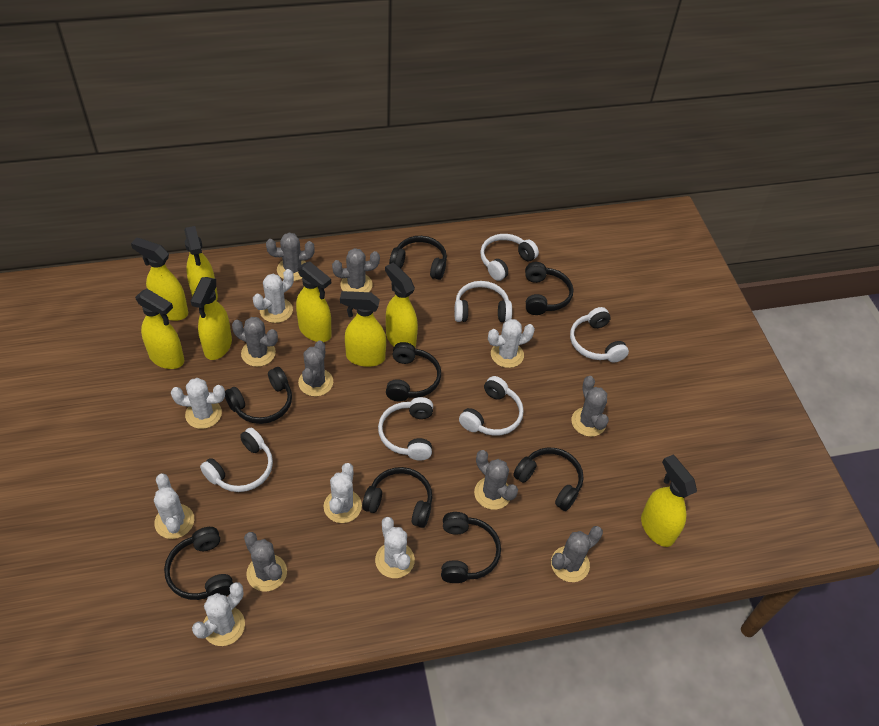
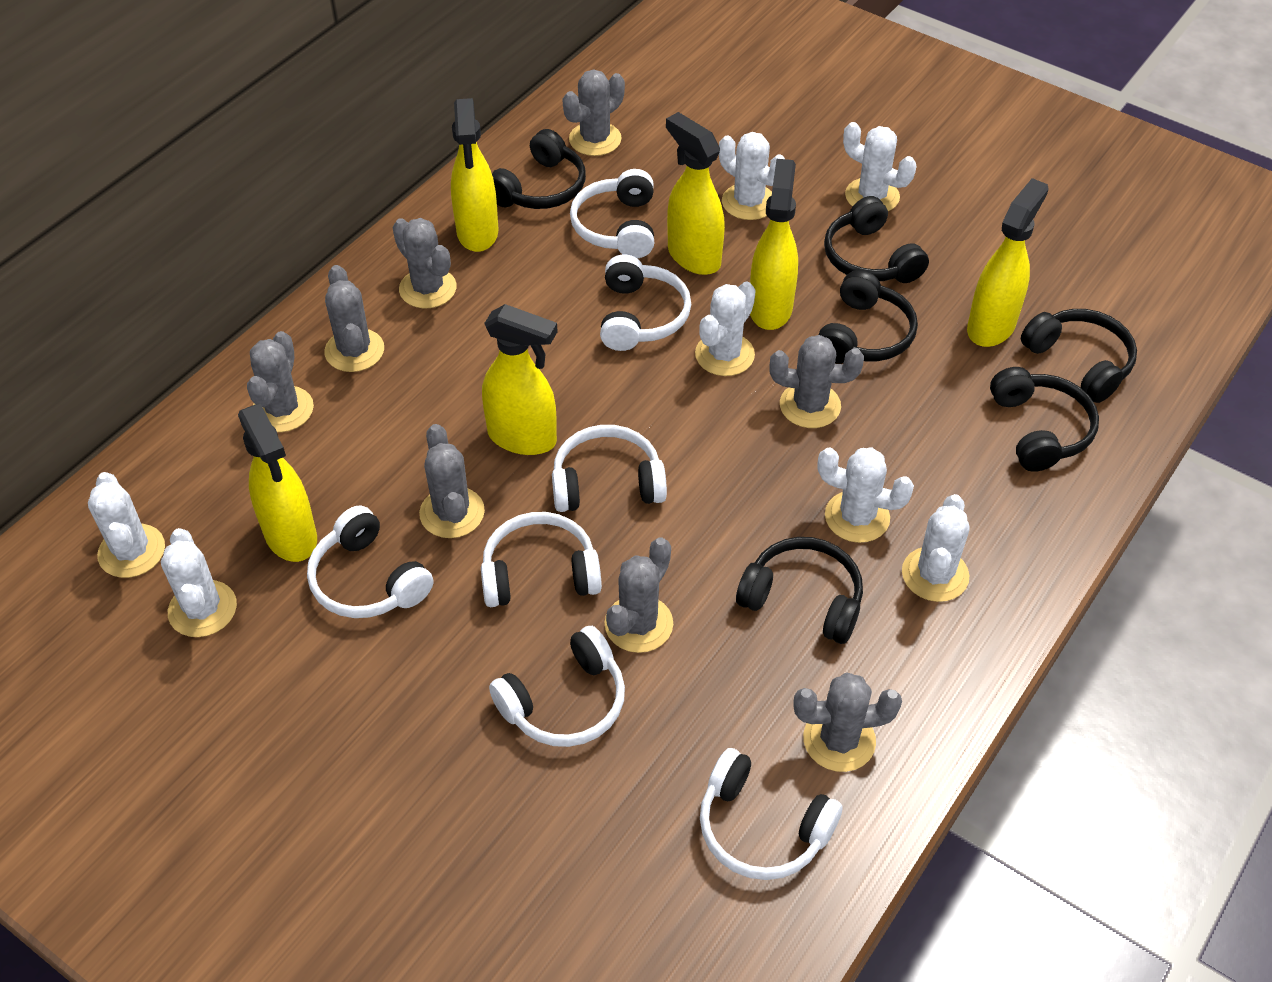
black headphones: [164,527,233,600] [225,367,292,424] [362,467,432,528] [386,342,441,401] [389,236,447,280] [441,512,501,583] [513,448,583,511] [525,262,573,315] = 8 -> [492,129,586,209] [736,537,863,644] [818,270,918,364] [824,196,929,283] [990,367,1099,472] [1021,309,1137,403] = 6
white headphones: [200,428,273,492] [378,397,433,461] [454,281,512,322] [459,376,524,436] [480,234,539,281] [570,307,629,363] = 6 -> [307,506,433,618] [481,512,602,607] [489,626,625,747] [552,425,667,512] [570,169,654,258] [600,254,691,351] [700,748,843,880] = 7
yellow spray bottle: [131,238,188,321] [135,289,184,369] [184,226,218,301] [191,277,232,360] [296,262,331,342] [340,291,386,367] [385,263,418,347] [641,455,697,547] = 8 -> [238,403,317,562] [451,98,498,252] [482,304,558,455] [666,112,725,275] [750,159,798,330] [967,178,1049,347] = 6

